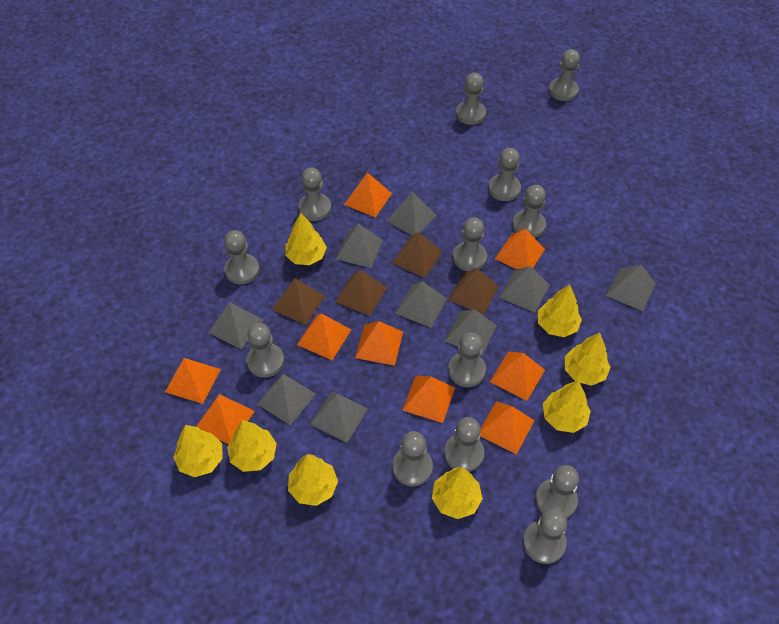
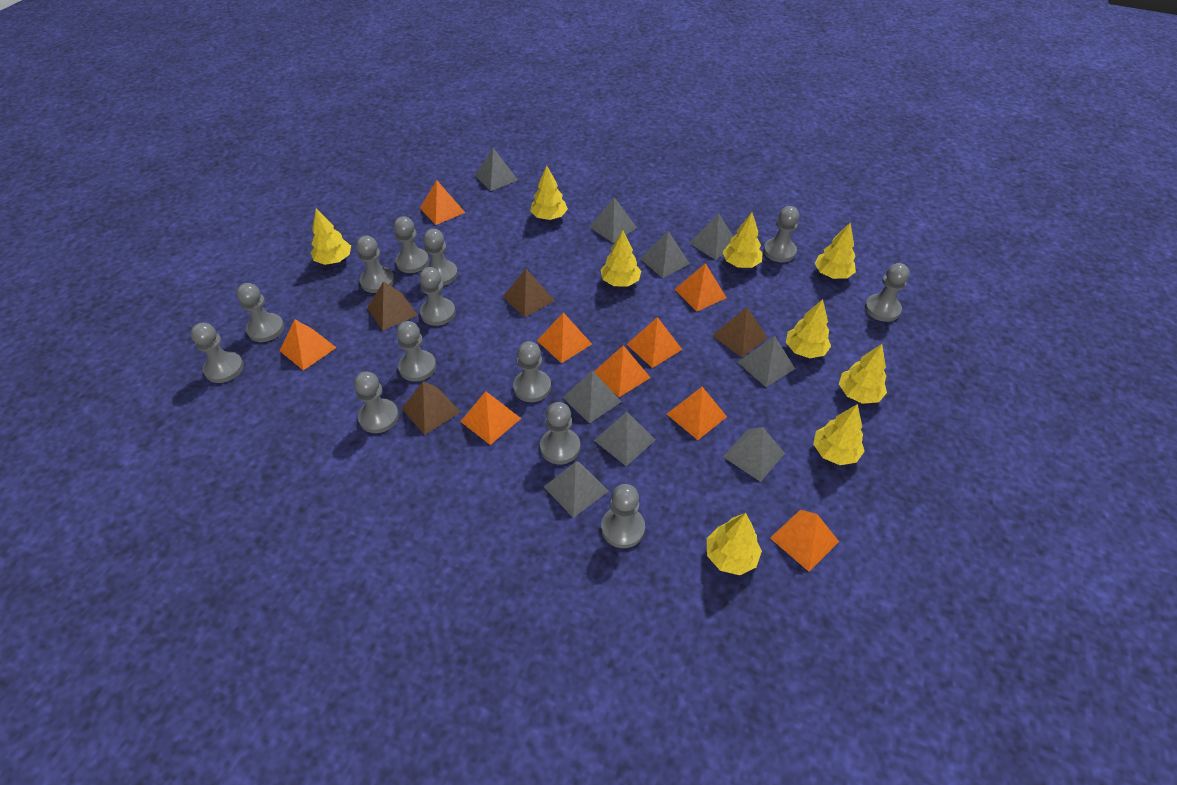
yellow tree: [173,425,223,477] [227,420,277,472] [285,213,327,265] [288,454,338,506] [432,467,483,519] [538,284,582,337] [543,380,591,433] [565,333,611,386] = 8 -> [310,209,351,265] [530,165,568,220] [601,230,641,287] [707,513,762,575] [723,212,763,268] [786,299,831,358] [813,404,865,465] [815,223,856,279] [839,344,887,404] = 9

